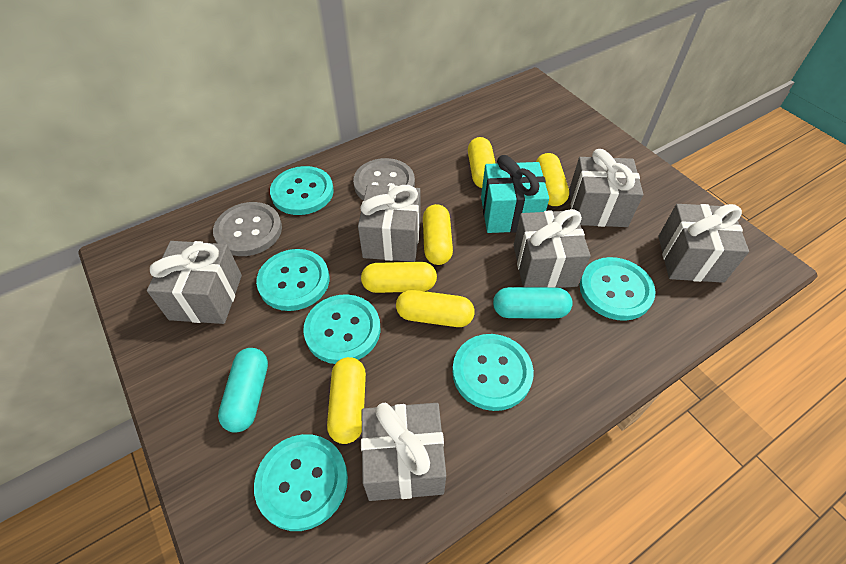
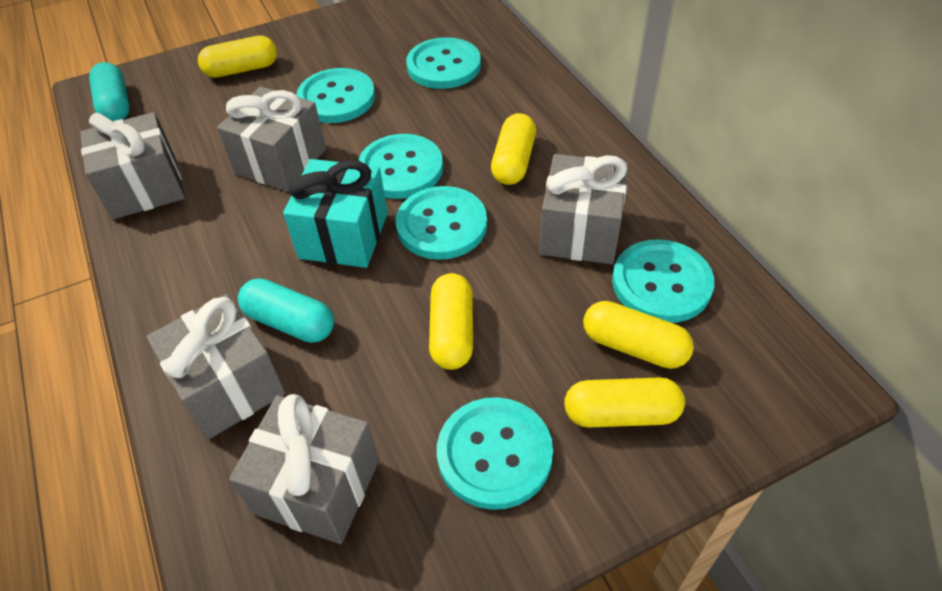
grey button: [213,202,282,256] [353,158,415,201] = 2 -> none = 0
grey gift: [147,241,242,324] [358,185,421,262] [361,403,446,501] [514,209,590,288] [569,149,643,227] [658,204,749,283] = 6 -> [80,112,185,219] [146,294,285,439] [217,86,326,192] [229,394,379,544] [539,154,628,264] = 5
yellow capsule: [327,357,366,444] [361,262,437,293] [396,290,475,327] [423,204,453,265] [468,137,496,188] [536,153,569,206] = 6 -> [198,36,277,78] [429,273,473,370] [491,113,536,185] [564,377,685,428] [583,301,694,369] = 5

